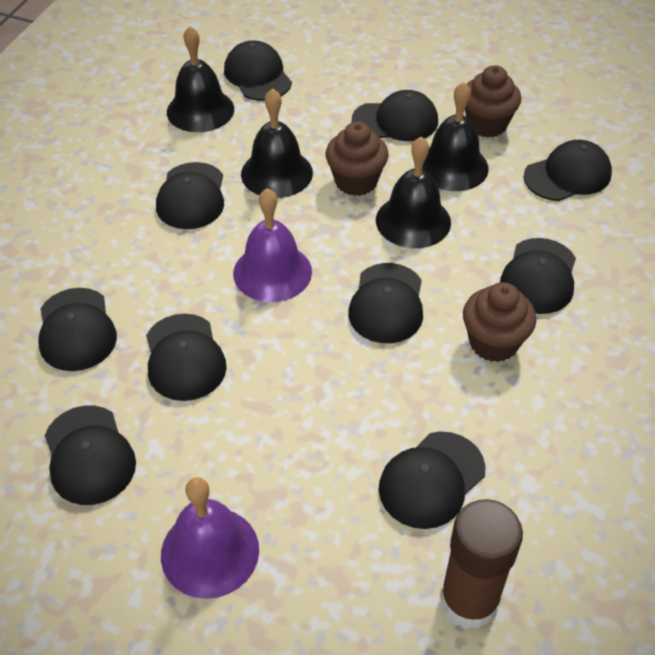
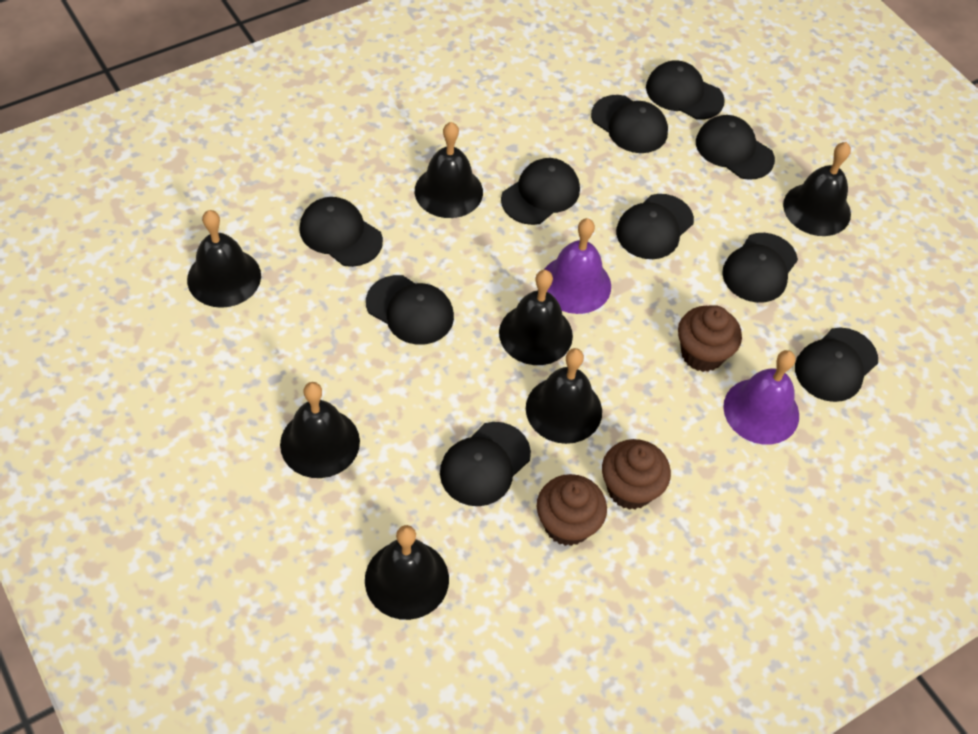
black bell: [167,26,234,132] [241,88,313,198] [376,136,451,248] [422,82,489,191] = 4 -> [187,210,261,308] [280,382,360,478] [365,525,449,620] [415,122,483,218] [499,270,573,365] [526,348,602,444] [783,142,851,236] = 7
brown glue stick: [440,499,523,629] = 1 -> none = 0

